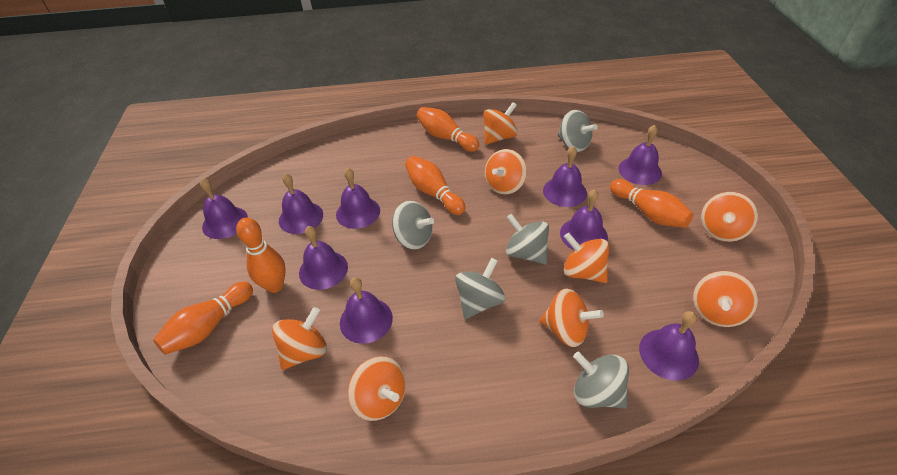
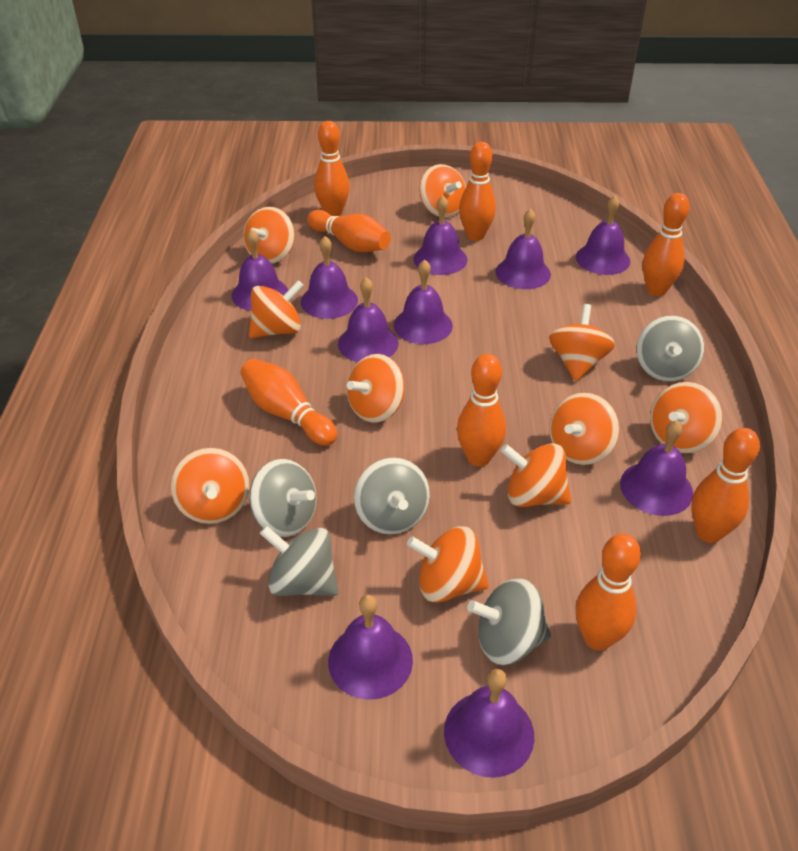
orange bowling pin: [153,282,253,355] [236,217,286,293] [405,156,466,215] [417,107,479,152] [610,179,693,228] = 5 -> [240,359,337,446] [307,210,391,252] [314,121,350,216] [457,354,506,467] [459,142,496,241] [575,534,641,651] [643,193,690,296] [691,428,760,543] = 8
orange spinning top: [272,307,327,370] [348,356,406,421] [483,102,518,145] [485,149,527,195] [539,288,604,347] [564,233,609,283] [693,271,758,327] [701,192,758,242] = 8 -> [171,448,250,524] [243,207,295,264] [249,280,304,338] [347,354,405,423] [407,526,489,603] [419,164,466,218] [501,443,571,507] [549,304,615,381] [549,392,619,465] [650,382,722,453] = 10
purple bell: [200,178,248,239] [279,173,323,234] [299,226,348,290] [336,168,380,229] [340,277,393,344] [543,146,587,207] [560,190,608,250] [619,125,662,185] [639,311,699,381] = 9 -> [232,229,288,311] [301,236,358,319] [328,595,413,700] [338,277,398,362] [394,259,453,344] [413,196,467,275] [444,669,534,778] [495,209,551,289] [576,196,630,275] [620,420,693,516] = 10

